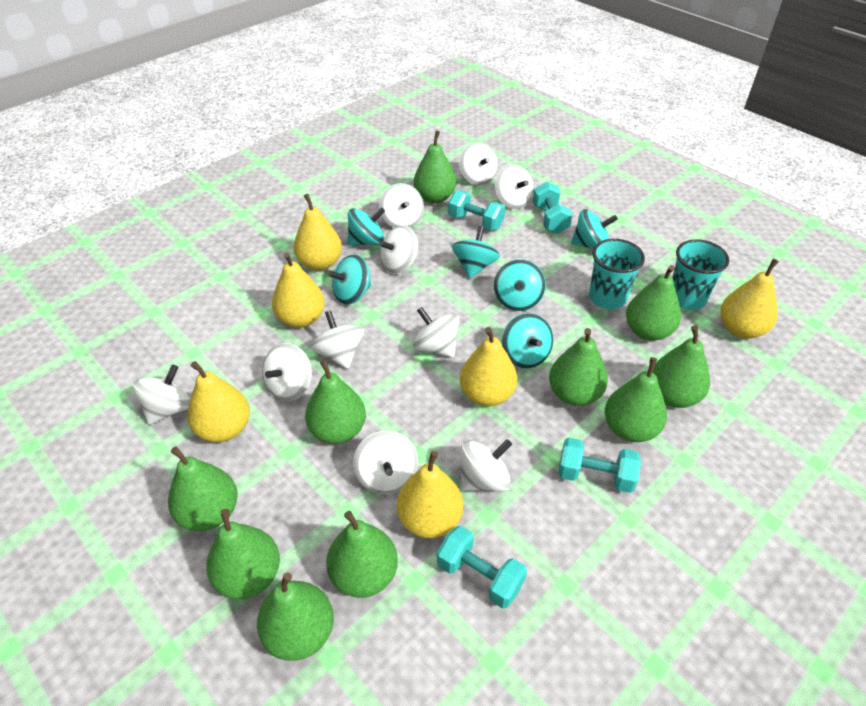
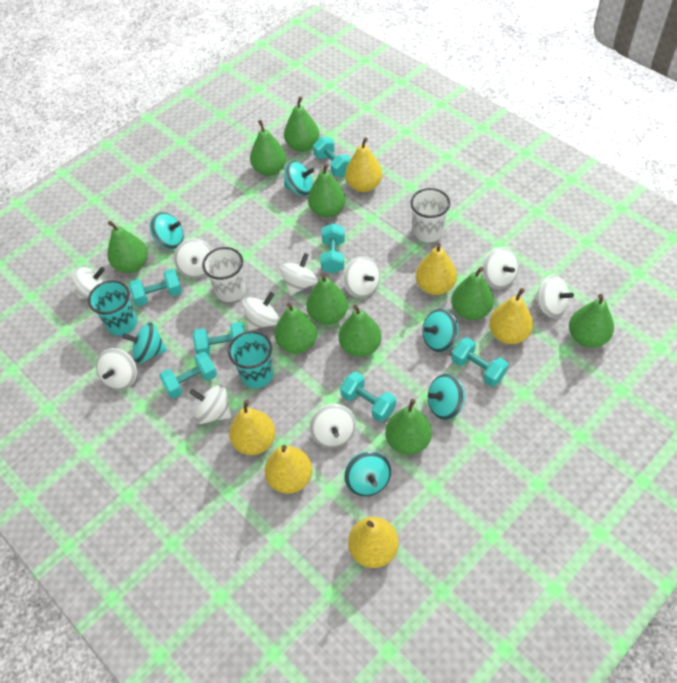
turquoise dumbbell: [437,526,527,608] [448,190,505,230] [533,182,573,234] [558,437,641,493] = 4 -> [129,269,182,307] [159,352,217,399] [193,322,245,355] [313,137,351,177] [321,223,345,273] [340,372,396,422] [451,337,508,387] = 7
white cup: none = 0 -> [202,247,246,302] [410,188,450,243] = 2

